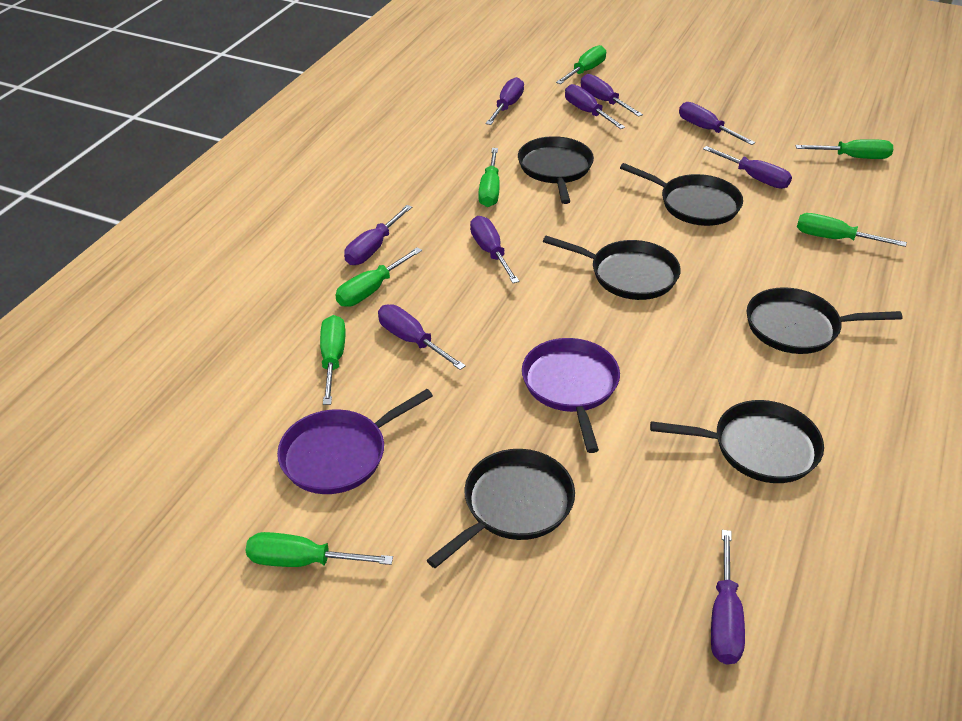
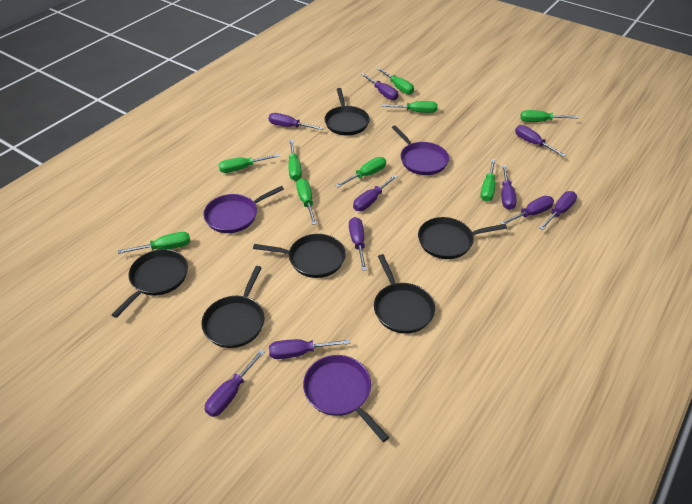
green screwdriver: [245,532,393,567] [320,315,346,405] [335,247,422,307] [478,148,500,207] [556,45,606,84] [795,139,893,159] [797,213,907,247] = 7 -> [118,232,190,254] [218,154,280,173] [288,140,302,181] [296,178,317,225] [335,157,386,187] [377,68,414,94] [382,101,438,113] [480,159,496,202] [520,110,578,122] = 9
purple pan: [277,389,433,494] [522,338,620,453] = 2 -> [203,186,284,233] [303,355,389,442] [392,125,449,175] = 3
purple screwdriver: [344,205,412,265] [378,304,466,370] [470,216,519,283] [486,77,524,125] [565,84,625,129] [581,74,643,117] [679,102,755,145] [703,146,792,189] [711,530,745,665] = 9 -> [205,349,265,417] [268,113,323,130] [269,339,350,359] [349,217,367,271] [353,175,398,211] [361,73,398,100] [500,196,554,224] [502,165,517,210] [515,125,566,157] [539,191,577,230] = 10

